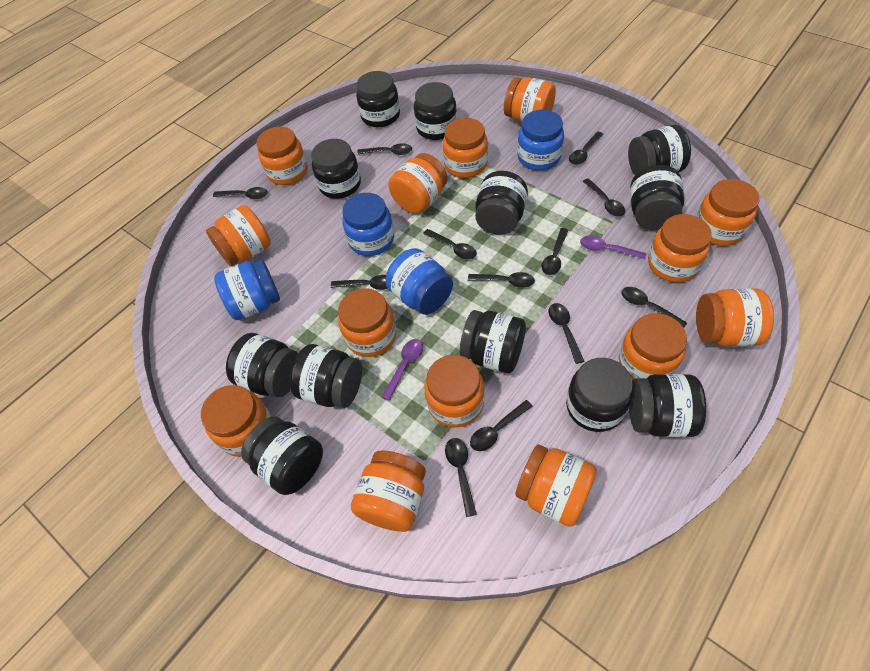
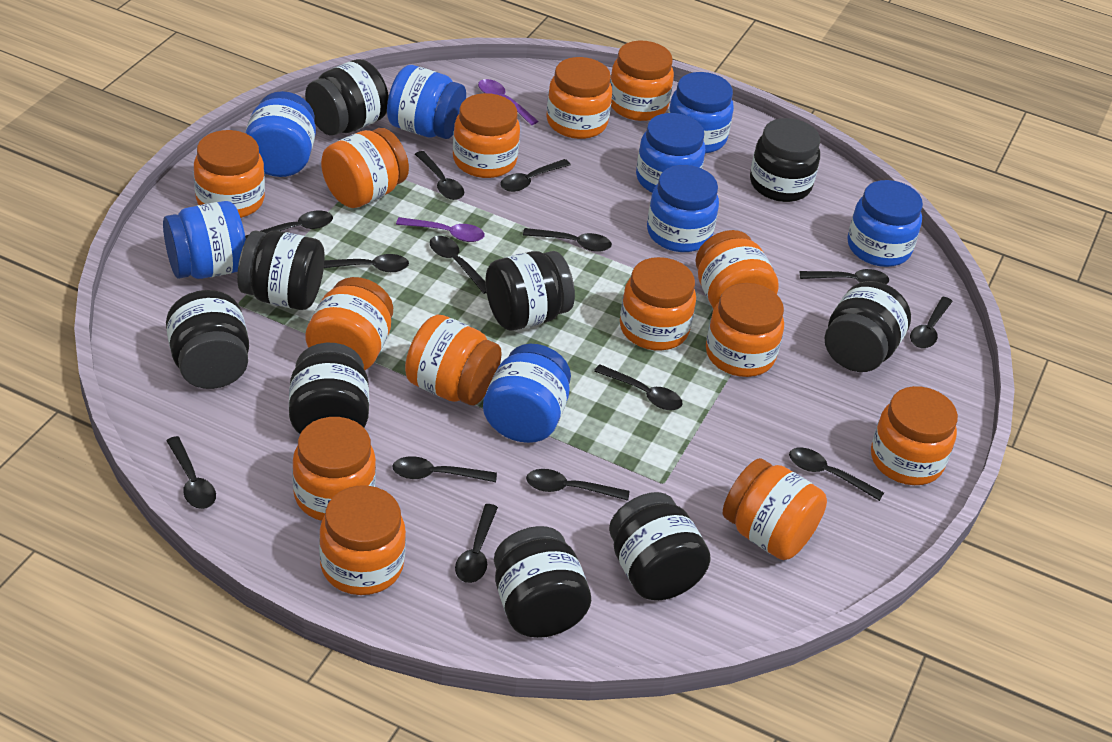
black jar: [226,333,298,397] [241,416,323,495] [290,344,362,408] [311,139,361,199] [356,71,400,127] [414,82,457,140] [460,310,526,373] [475,171,528,235] [566,358,633,432] [628,125,691,175] [629,374,706,437] [630,165,684,230] = 12 -> [166,290,249,389] [237,230,325,310] [289,343,369,434] [305,59,389,135] [485,251,575,331] [494,526,591,638] [609,492,711,600] [750,118,820,202] [825,281,911,372] = 9
black spoon: [213,187,268,199] [331,275,388,290] [357,143,412,155] [423,229,476,259] [445,438,477,517] [468,272,535,288] [470,400,533,451] [542,228,568,275] [549,303,584,364] [569,132,604,165] [582,178,625,216] [621,287,687,328] = 12 -> [166,436,216,509] [245,211,333,239] [324,254,409,272] [392,456,497,482] [415,151,464,200] [430,236,486,294] [455,504,498,583] [500,159,571,192] [523,228,612,252] [526,469,629,501] [594,364,683,410] [789,447,884,501] [800,269,889,284] [910,297,953,348] = 14
blue jar: [214,259,280,320] [342,193,394,256] [386,248,453,315] [517,110,564,170] = 4 -> [163,201,246,279] [245,91,316,177] [387,65,466,139] [483,344,571,443] [636,113,705,193] [647,165,719,252] [668,72,734,153] [847,180,923,267] = 8

